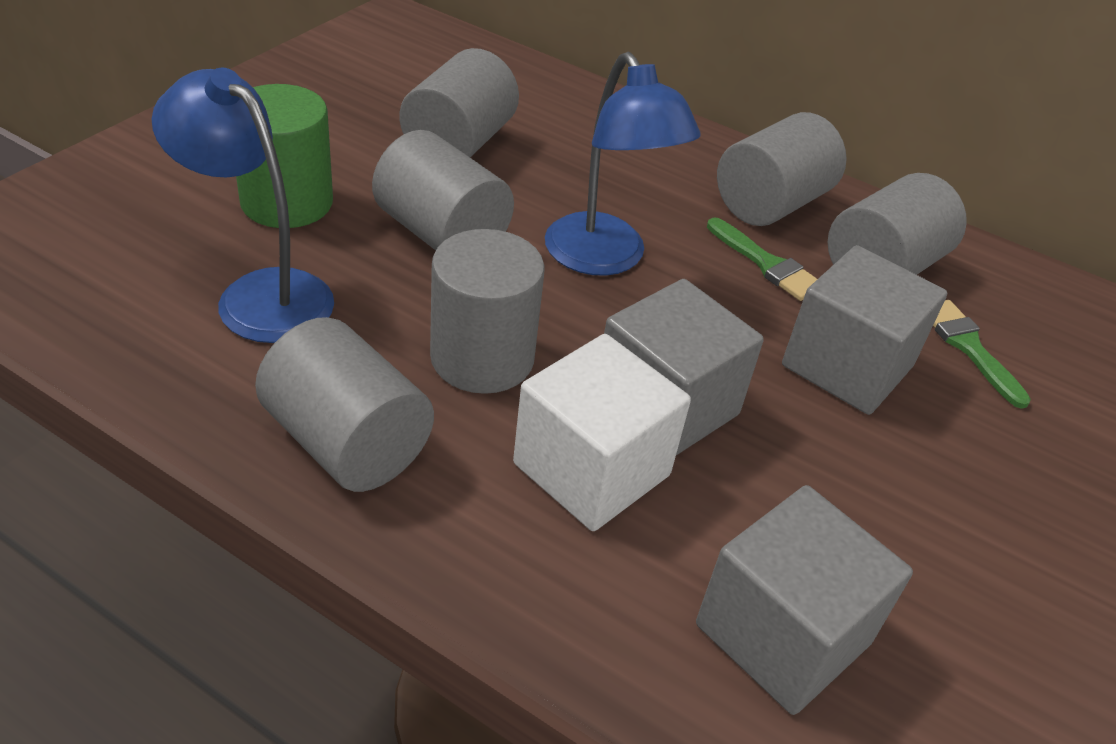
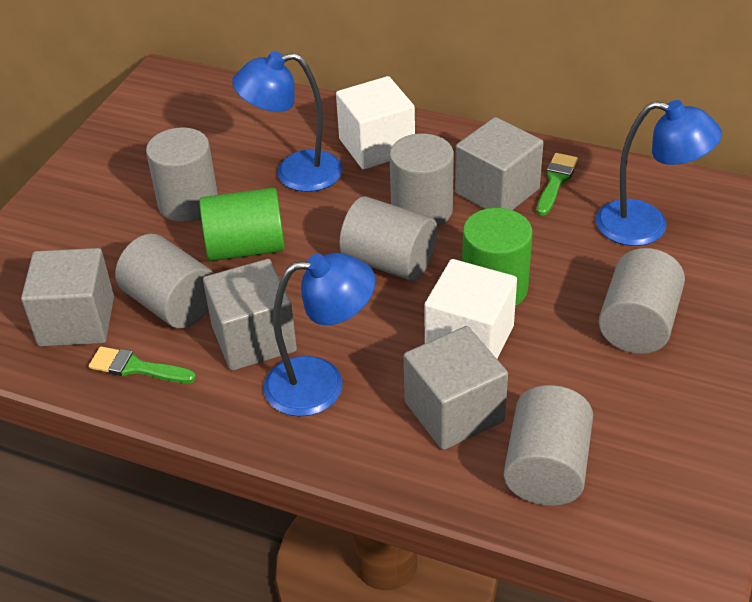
blue lamp: [152,68,334,343] [545,52,701,276] = 2 -> [232,51,343,192] [264,253,376,417] [596,100,722,246] = 3
green cylinder: [236,84,333,228] = 1 -> [199,188,285,261] [462,208,533,306] = 2
grey cube: [604,279,764,455] [696,485,913,715] [782,245,947,415] = 3 -> [21,248,114,347] [203,259,297,371] [404,326,508,450] [455,117,544,210] = 4
white cube: [513,334,691,531] = 1 -> [336,76,415,169] [424,259,517,359] = 2

